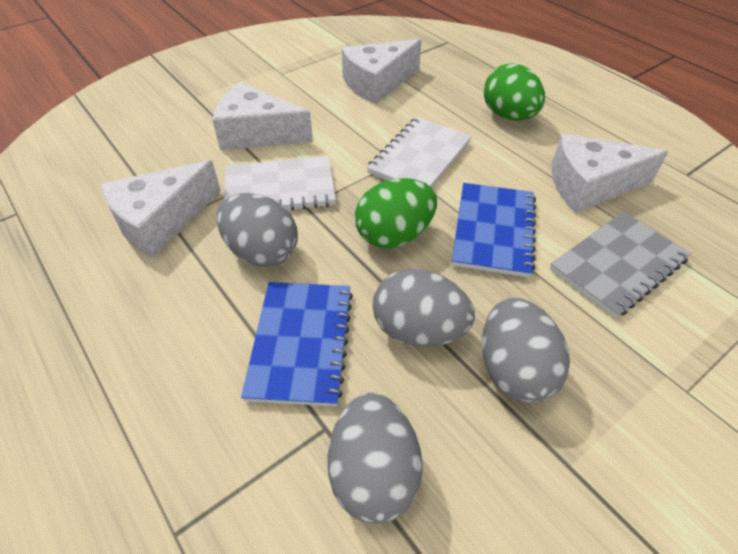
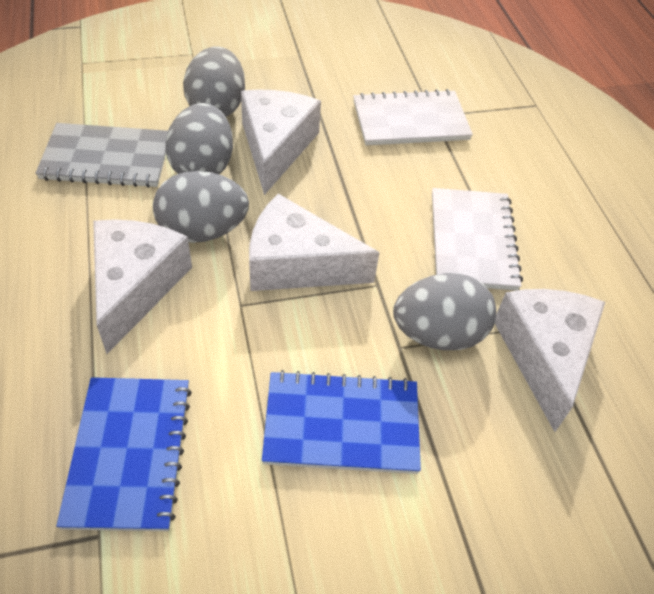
green egg: [355,178,437,248] [483,63,545,121] = 2 -> none = 0

